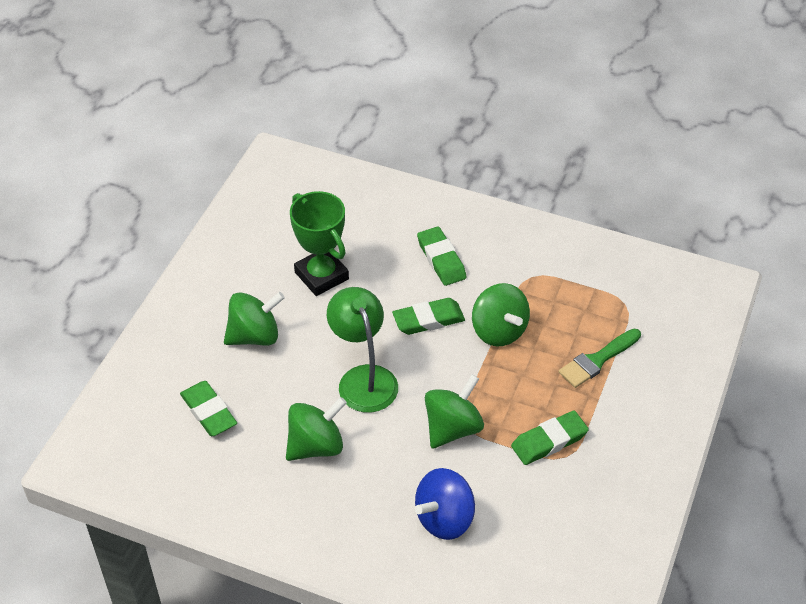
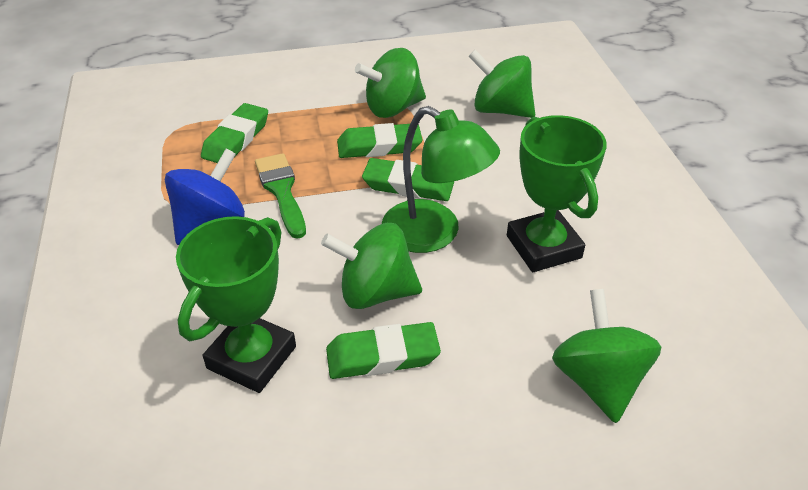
green trophy: [290,191,349,296] = 1 -> [176,216,296,393] [507,115,607,272] = 2

